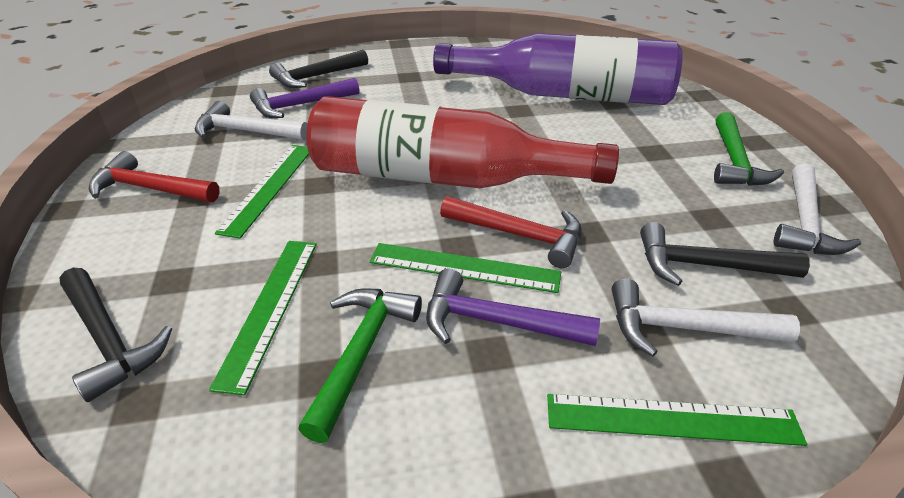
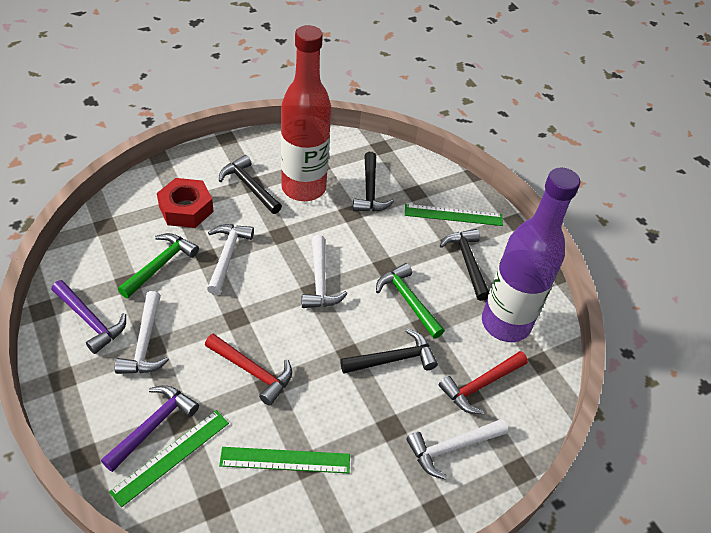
black hammer: [59,268,172,402] [269,50,368,88] [640,222,810,286] = 3 -> [219,155,282,214] [340,329,438,374] [353,152,394,212] [440,229,489,301] = 4
green ruler: [209,241,317,395] [215,145,309,239] [369,243,561,293] [547,394,807,446] = 4 -> [109,410,229,507] [219,447,350,473] [405,204,503,226] = 3
red nut: none = 0 -> [157,178,214,228] = 1
white hammer: [195,101,307,140] [612,279,800,356] [774,163,861,255] = 3 -> [115,291,169,374] [207,224,254,295] [302,235,347,308] [406,419,508,479] = 4

